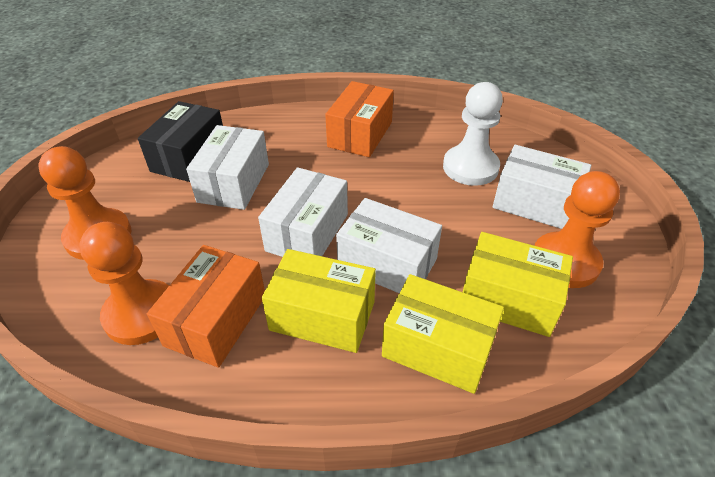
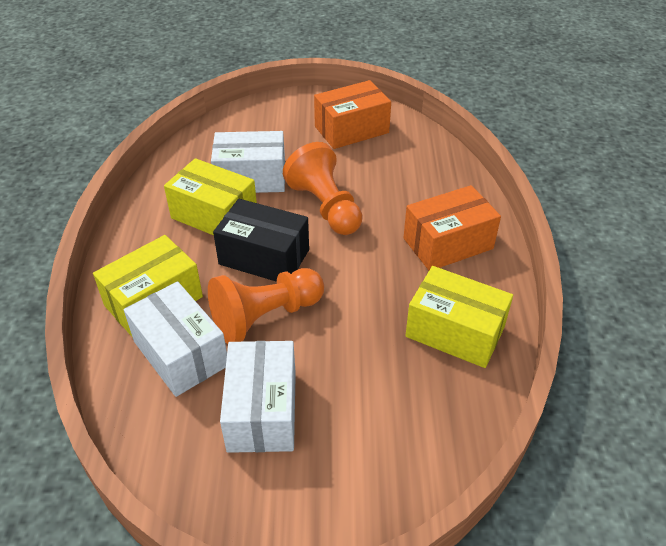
orange pawn: [38,146,132,260] [79,222,169,345] [534,171,620,288] = 3 -> [208,268,324,344] [283,142,363,235] = 2
white box: [186,125,269,210] [258,167,348,257] [336,198,442,293] [493,145,591,229] = 4 -> [124,281,227,397] [211,131,285,193] [220,341,296,453] = 3
white pawn: [443,82,503,186] = 1 -> none = 0

